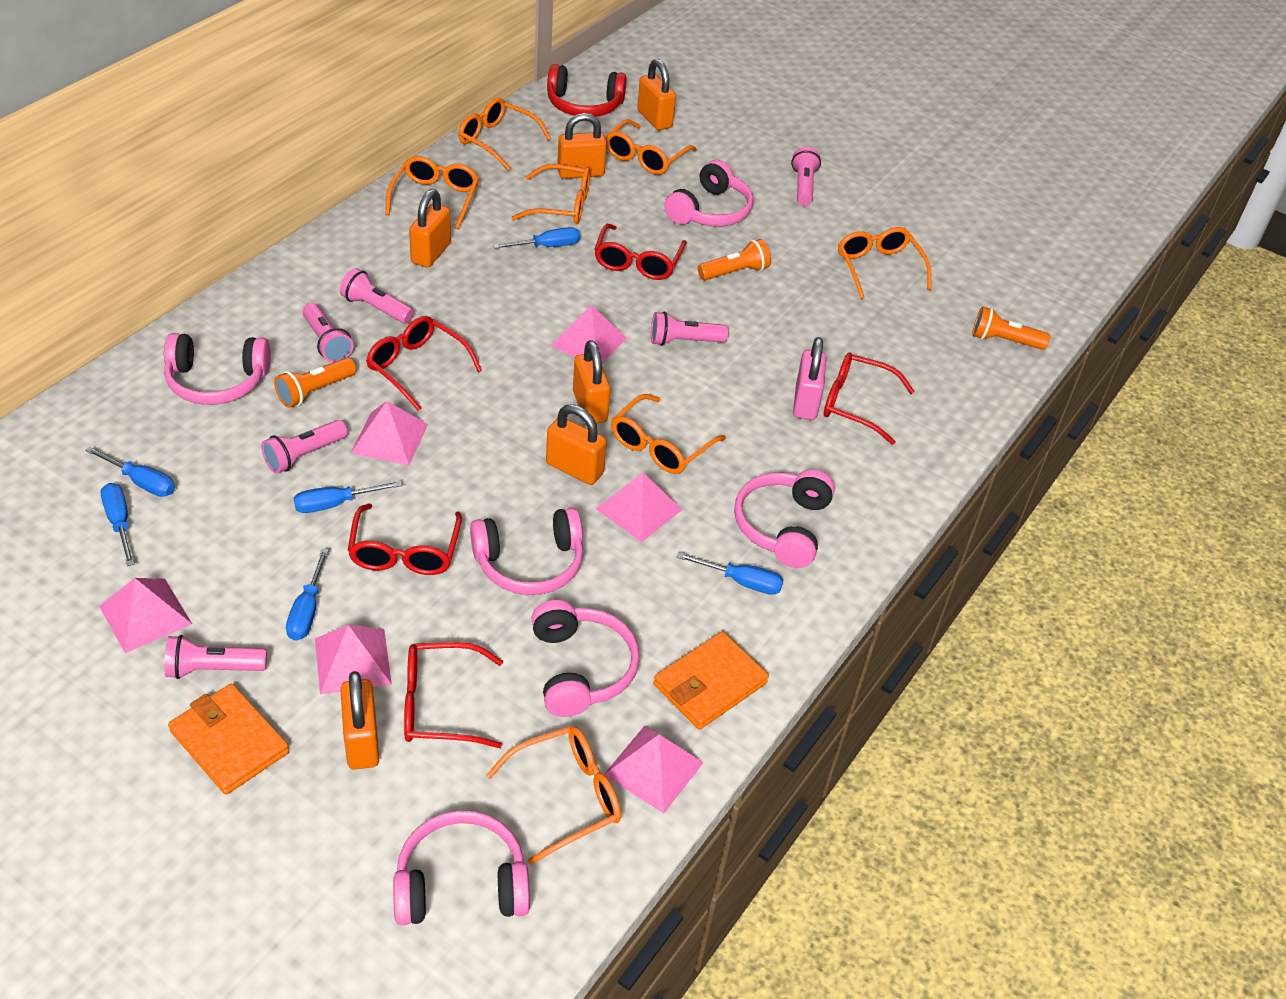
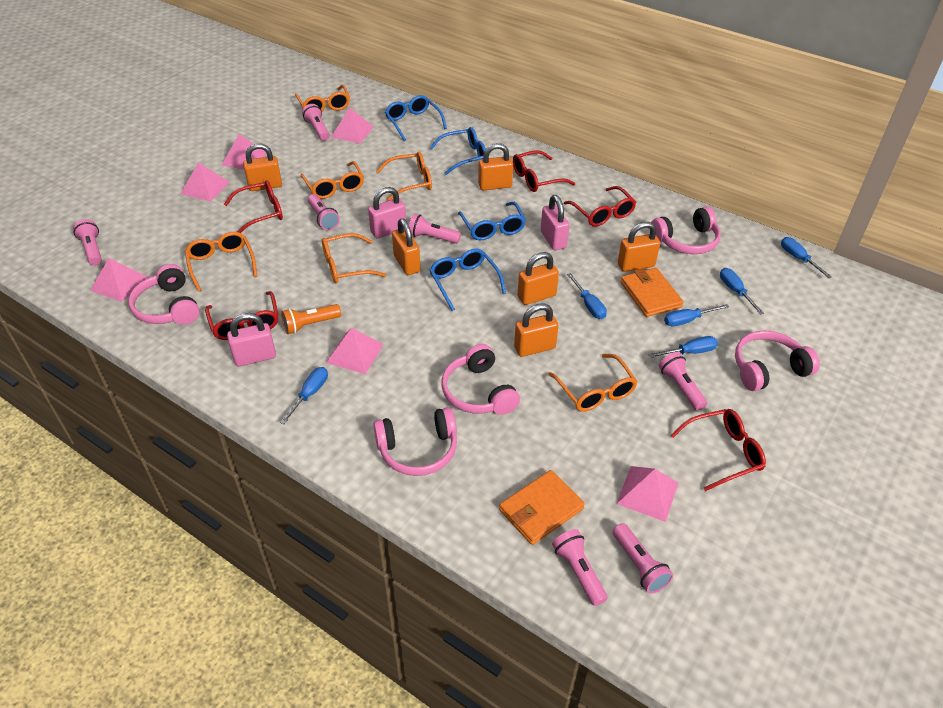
blue glasses: none = 0 -> [385,95,447,141] [429,248,506,311] [430,127,486,175] [458,202,526,240] = 4
orange flashlight: [274,358,356,408] [698,239,771,280] [972,307,1050,350] = 3 -> [281,304,341,334] = 1
orange glasses: [385,156,479,229] [458,98,551,170] [486,726,621,865] [512,164,590,224] [605,119,697,175] [611,394,726,474] [838,227,932,299] = 7 -> [185,232,257,292] [295,85,350,111] [301,161,364,199] [322,233,386,283] [376,151,432,201] [548,354,638,412] = 6
pink flashlight: [164,635,267,679] [261,420,347,474] [302,303,353,363] [340,268,414,324] [651,311,728,346] [791,147,821,206] = 6 -> [73,219,102,266] [302,104,330,141] [308,194,340,230] [409,214,461,244] [552,529,608,606] [613,523,673,594] [659,352,708,411] = 7
pink headphones: [164,333,271,405] [393,810,530,925] [470,507,583,595] [531,600,640,717] [664,160,753,226] [734,469,835,568] = 6 -> [128,264,199,325] [373,407,457,476] [441,344,520,415] [651,207,721,254] [735,330,820,391] = 5
pink padlock: [793,337,827,420] = 1 -> [227,313,276,366] [368,187,406,239] [541,195,569,250] = 3
red headphones: [547,64,627,117] = 1 -> none = 0

